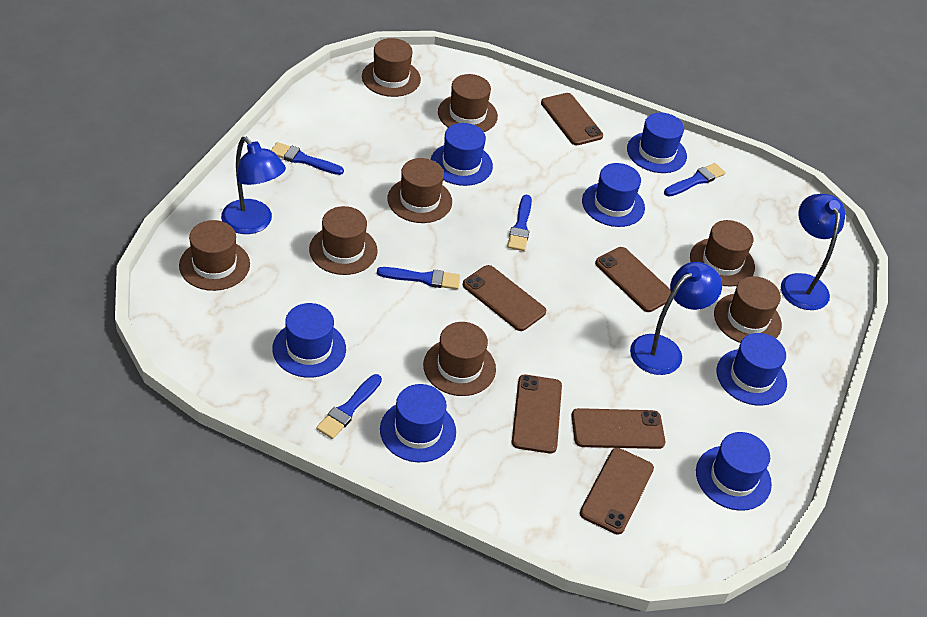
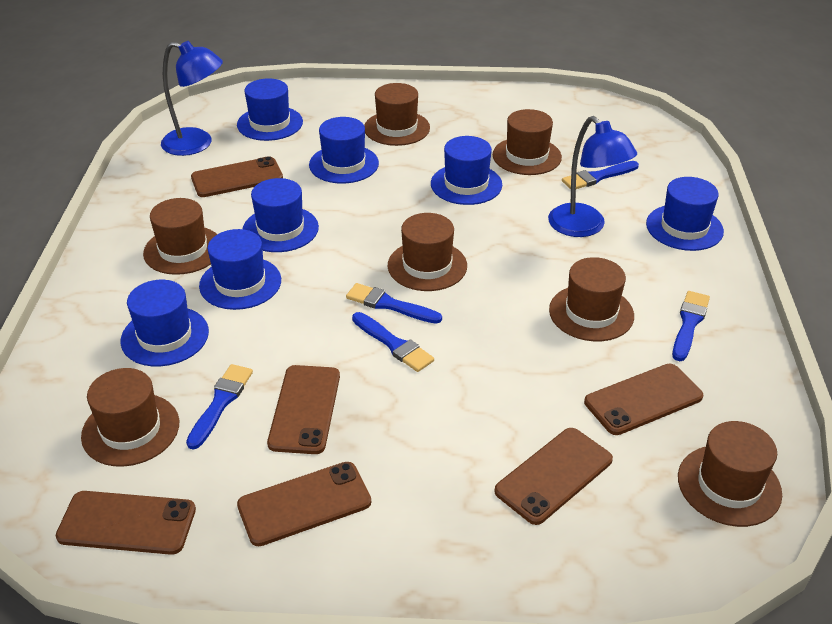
blue lamp: [221,137,286,234] [630,262,722,375] [781,194,845,310] = 3 -> [161,41,223,156] [548,116,637,237] = 2
brown hat: [179,220,250,291] [309,206,377,275] [362,38,421,97] [388,158,452,223] [423,322,496,396] [438,74,498,132] [690,220,755,286] [714,276,782,343] = 8 -> [81,368,179,467] [143,198,217,275] [364,83,430,146] [388,213,467,291] [493,109,562,175] [549,257,634,341] [678,421,782,527] = 7

